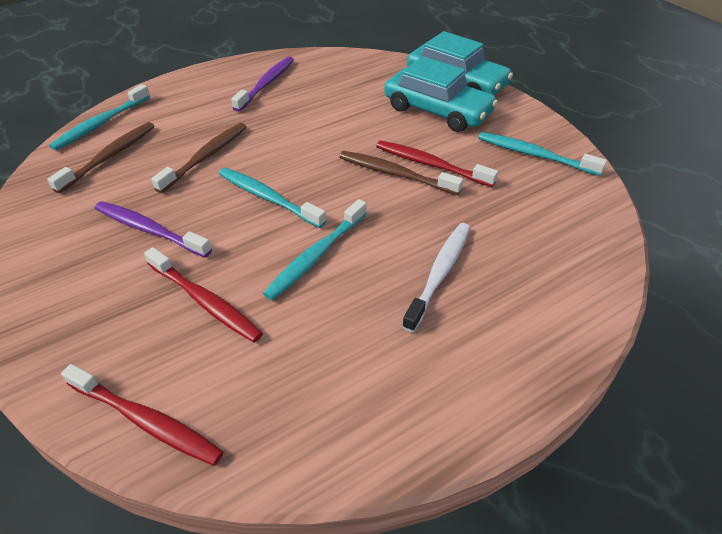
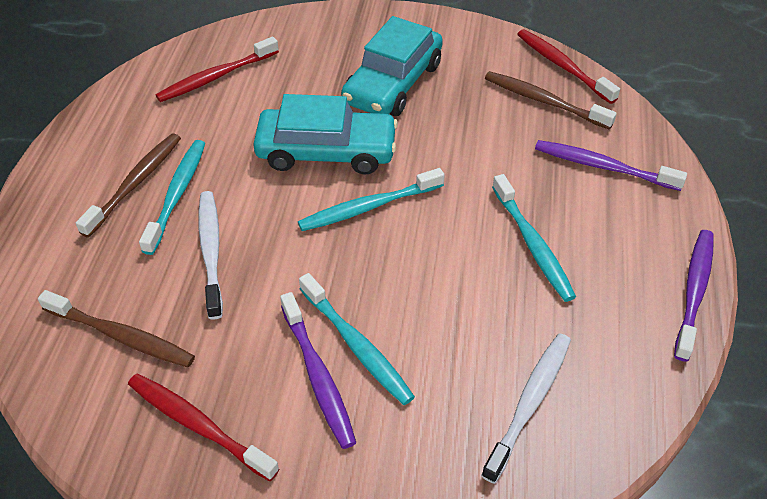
purple toothbrush: [95,201,212,258] [231,57,294,112] = 2 -> [280,292,356,449] [535,140,687,191] [674,230,714,362] = 3
white toothbrush: [402,223,470,333] = 1 -> [198,191,223,320] [481,333,571,484] = 2

